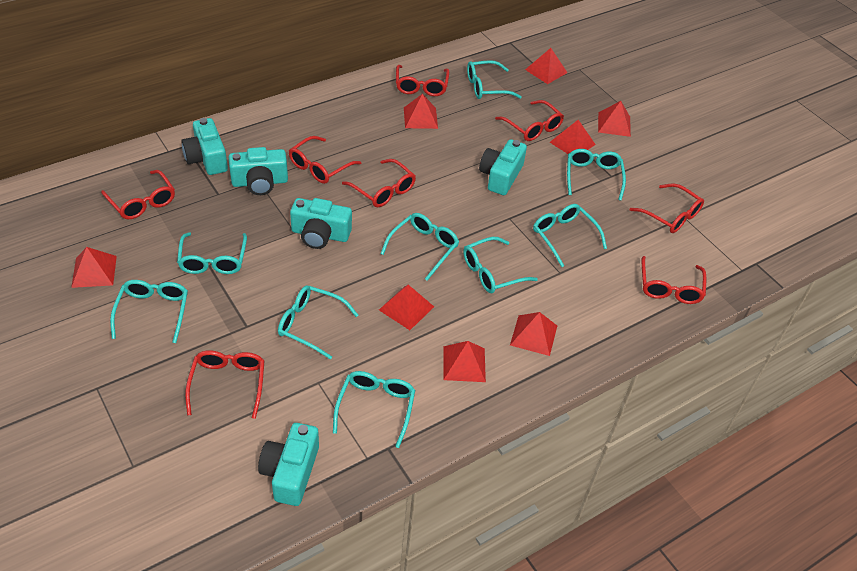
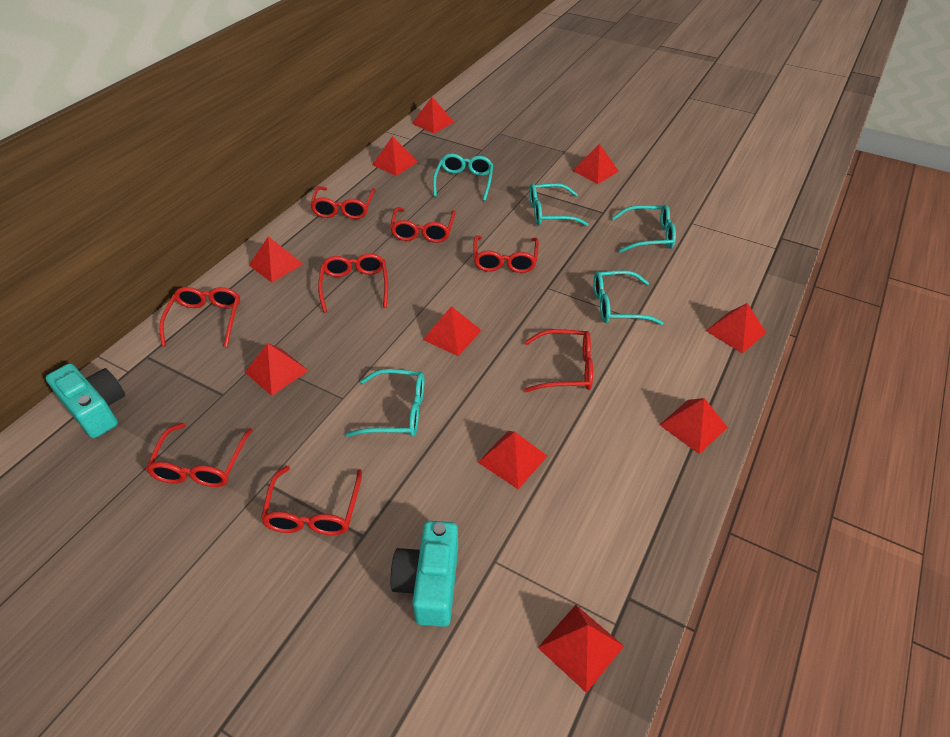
red pyramid: [71,247,117,288] [379,285,434,330] [404,94,438,129] [443,341,486,382] [510,312,557,356] [525,48,568,84] [550,120,596,154] [598,101,631,137] = 8 -> [245,343,309,396] [249,236,303,282] [372,136,418,176] [412,97,454,134] [423,306,482,356] [478,431,548,489] [538,605,624,693] [572,144,619,184] [659,398,728,454] [706,303,766,354] = 10
turquoise camera: [181,118,228,175] [229,147,288,195] [258,423,319,506] [290,198,352,249] [479,139,527,195] = 5 -> [46,363,125,438] [391,521,458,627] = 2
turquoise glasses: [110,280,188,343] [177,232,247,274] [278,285,358,360] [333,371,415,448] [381,213,459,281] [463,237,538,293] [467,60,522,99] [533,204,607,267] [567,149,626,201] = 9 -> [346,369,424,437] [433,154,493,201] [529,183,589,226] [594,270,664,325] [612,204,676,253] = 5

